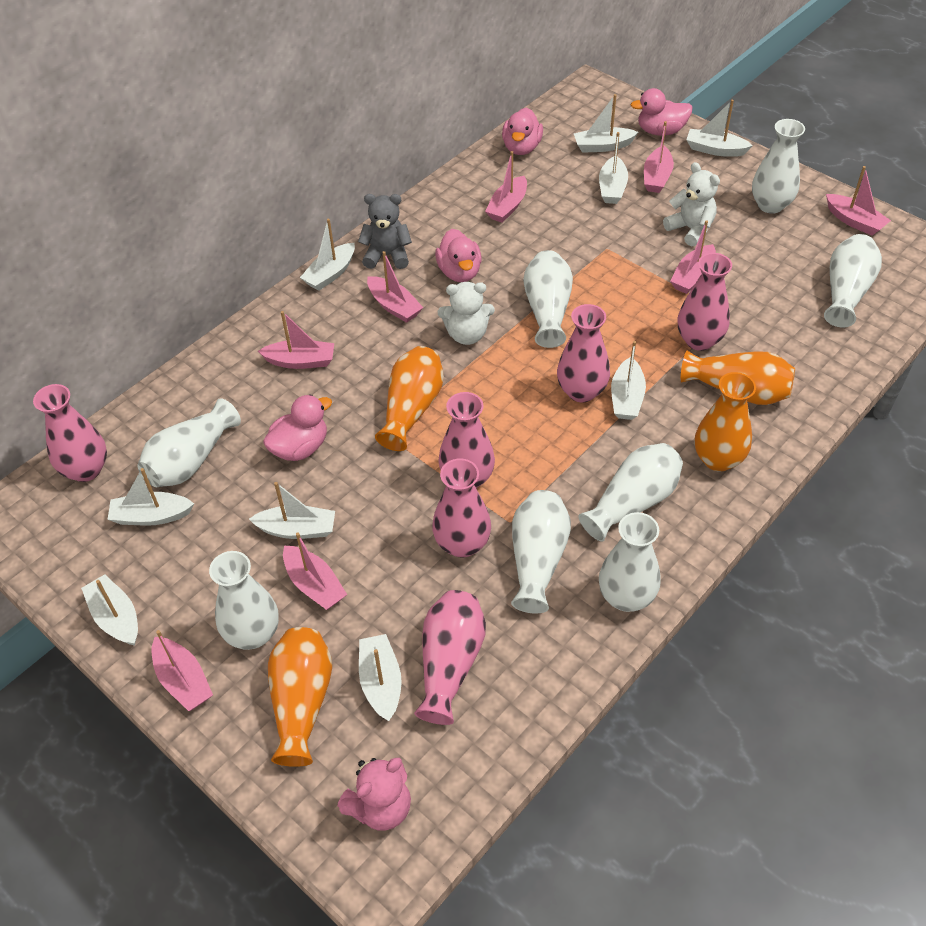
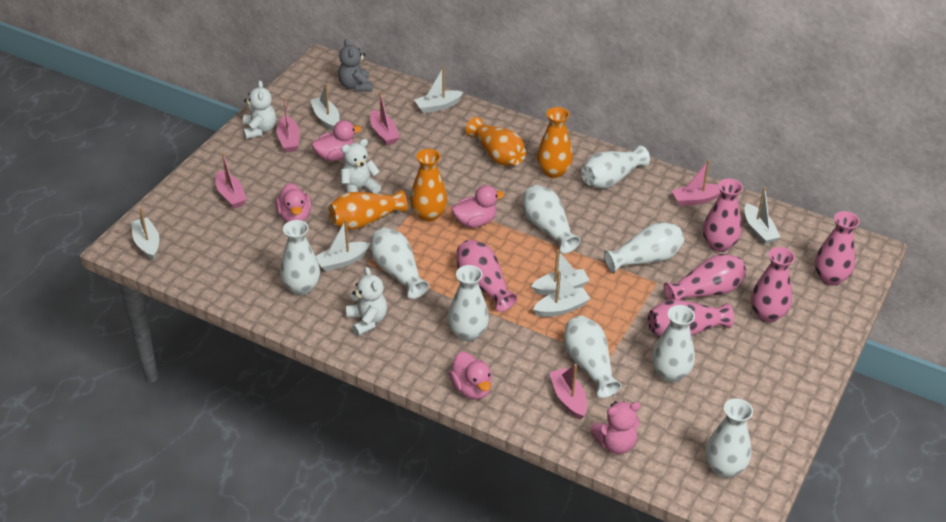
pink boat: [152,630,213,711] [258,311,334,369] [283,532,347,610] [367,251,423,323] [485,151,527,223] [644,121,674,193] [670,220,716,294] [826,166,891,236] = 8 -> [215,153,247,209] [277,98,300,152] [370,91,400,145] [550,364,587,420] [672,160,721,206] = 5
white boat: [81,574,138,646] [107,468,194,526] [249,482,335,539] [300,219,355,291] [359,634,402,721] [574,94,638,153] [599,132,628,204] [611,341,646,420] [686,100,753,157] = 9 -> [131,208,159,260] [310,83,340,131] [316,220,370,271] [414,67,463,114] [531,250,590,295] [533,271,591,317] [745,187,780,245] = 7
white teddy bear: [438,282,495,345] [663,162,720,246] = 2 -> [243,80,276,139] [341,139,381,194] [346,267,387,336] = 3
white vase: [137,398,241,487] [209,551,279,650] [511,490,571,614] [524,250,573,348] [578,443,683,542] [599,512,661,612] [752,119,805,214] [824,234,882,327] = 8 -> [280,220,320,295] [371,227,429,299] [448,265,489,342] [523,185,581,253] [564,316,622,398] [581,145,650,189] [604,222,684,273] [652,305,695,382] [705,398,753,478] = 9

